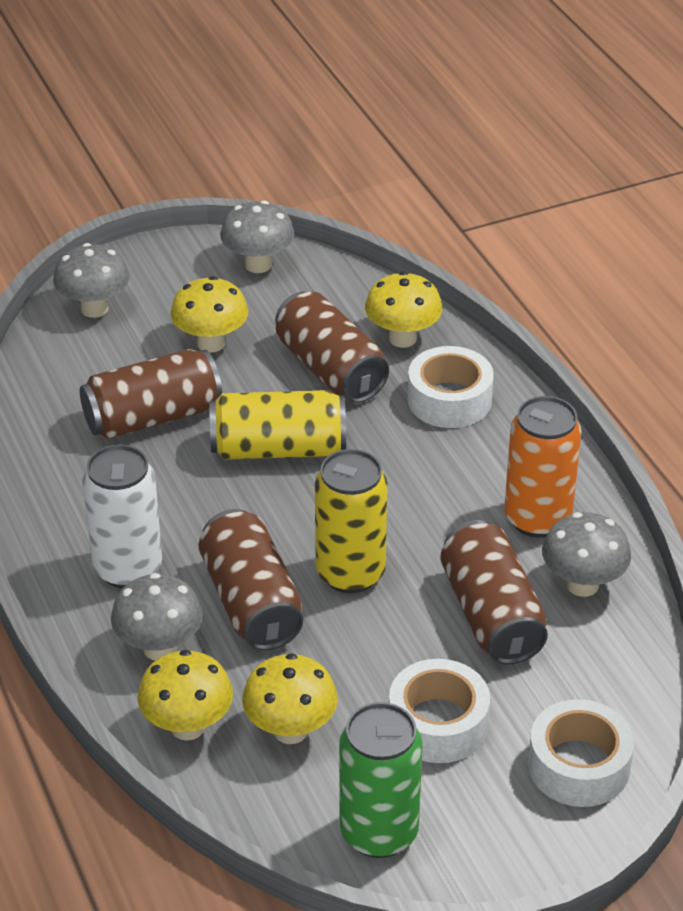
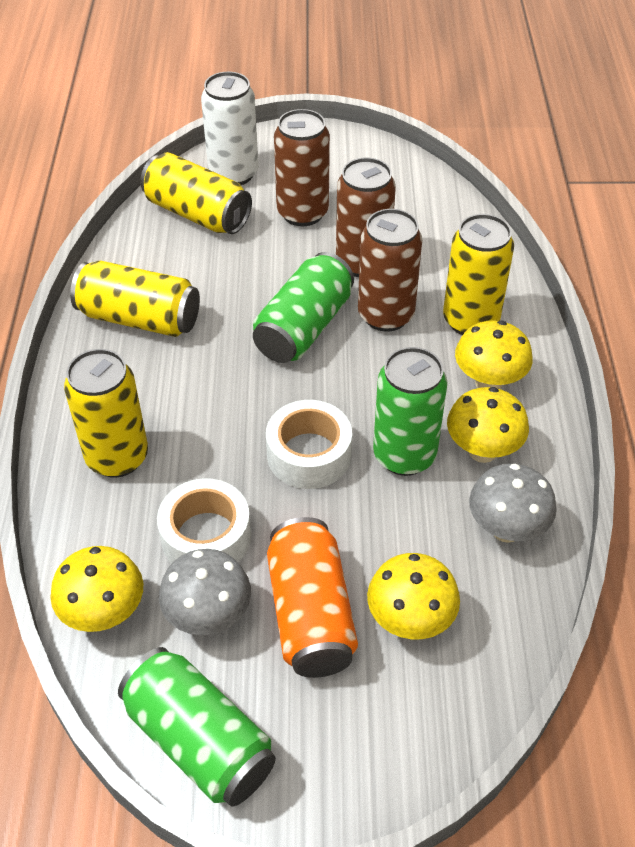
brown can: [80,349,222,439] [199,509,303,650] [275,292,389,403] [440,520,548,665] = 4 -> [274,109,330,226] [336,157,396,277] [358,209,422,332] = 3
green can: [339,702,423,858] = 1 -> [118,647,276,806] [253,252,354,363] [373,347,447,476] = 3
grey mushroom: [53,243,130,318] [111,573,203,660] [220,200,294,273] [542,512,631,597] = 4 -> [159,549,251,635] [469,464,557,543] = 2
white tape: [389,659,490,763] [407,346,494,428] [528,699,634,807] = 3 -> [157,478,251,563] [266,400,352,489] = 2
yellow can: [210,390,346,460] [315,449,388,593] = 2 -> [64,349,148,478] [70,261,200,337] [140,152,252,234] [443,214,514,335] = 4

